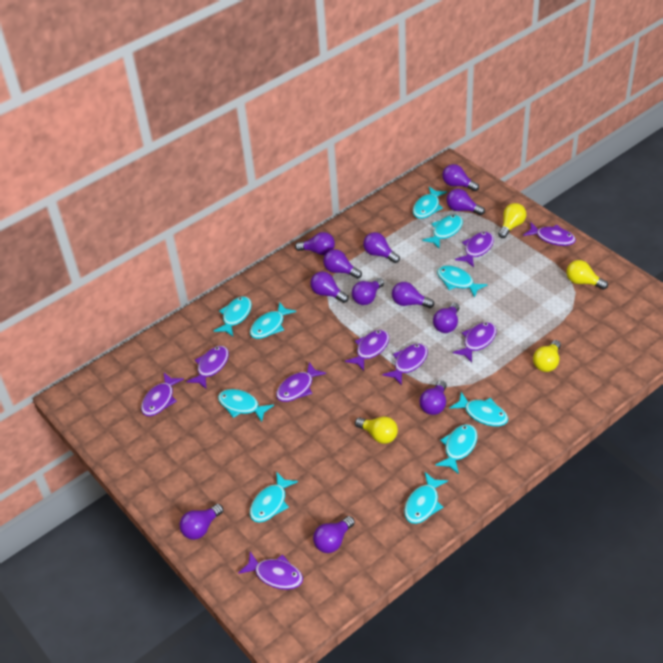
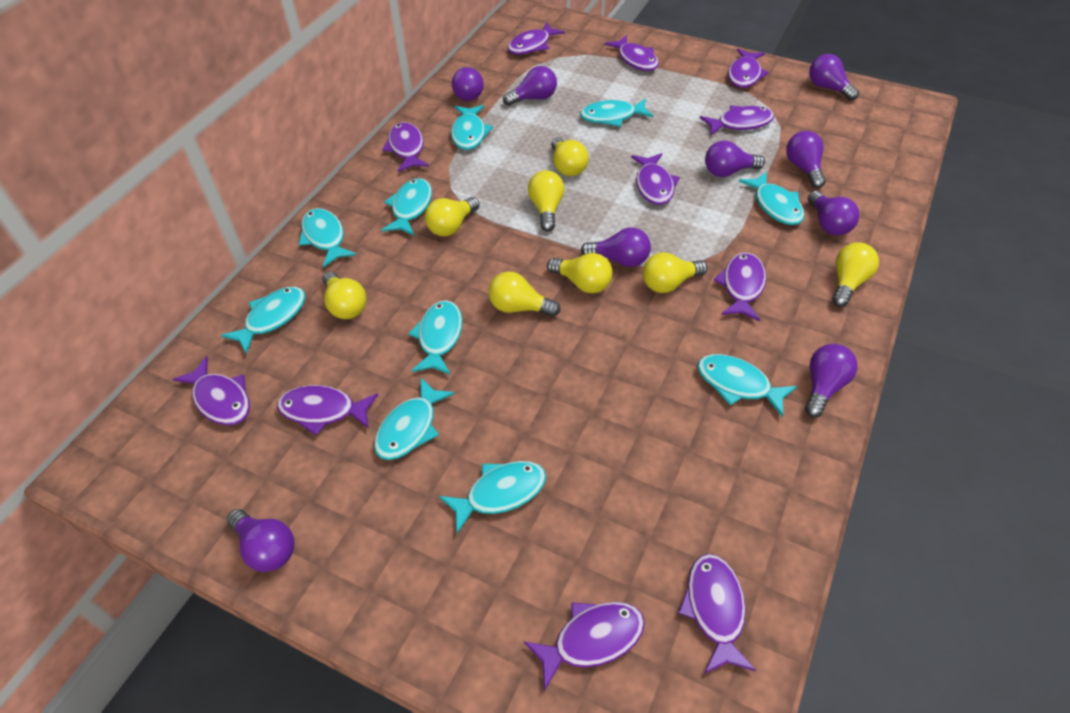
purple fish: [141,373,184,416] [186,346,229,389] [238,552,303,590] [276,362,326,402] [345,330,389,371] [382,343,428,386] [452,322,497,363] [455,232,494,267] [523,222,576,246] = 9 -> [172,356,250,425] [277,385,378,435] [382,122,429,172] [508,23,565,55] [524,602,645,690] [604,35,659,71] [631,153,680,205] [678,554,756,674] [700,105,774,135] [714,253,766,321] [728,48,769,88] = 11
purple light bulb: [180,504,223,540] [295,232,335,255] [310,272,349,303] [313,516,355,553] [323,249,362,279] [352,278,384,305] [363,232,400,263] [392,282,434,308] [420,380,447,415] [433,303,459,333] [442,164,479,191] [447,189,485,215] = 12 -> [227,509,294,572] [452,67,484,101] [503,66,557,106] [581,228,651,267] [705,140,765,177] [786,131,826,188] [805,344,857,417] [808,191,859,236] [809,54,859,101] = 9
yellow light bulb: [355,417,398,444] [498,203,526,238] [533,340,561,372] [566,260,608,290] = 4 -> [322,272,366,319] [425,197,480,236] [489,272,560,317] [528,170,565,232] [547,253,613,294] [551,137,589,176] [643,252,708,293] [832,242,879,307] = 8

